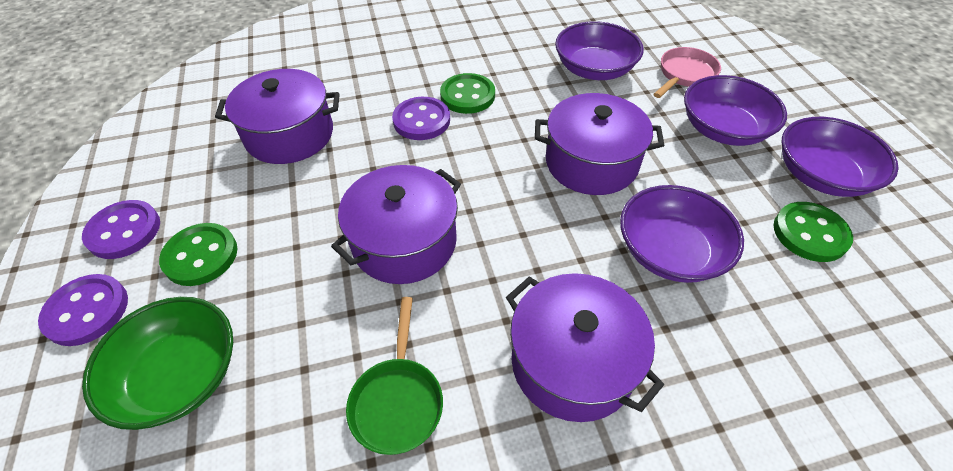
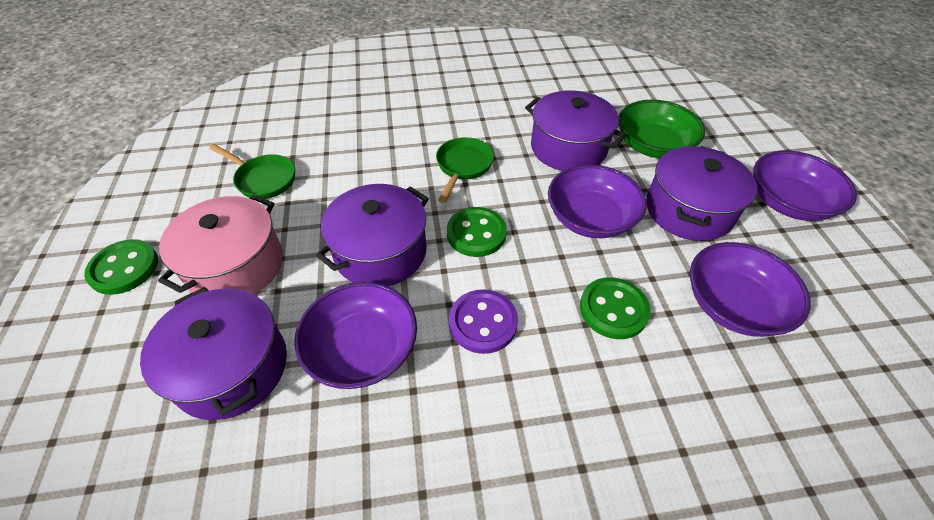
green pan: [346,297,443,455] = 1 -> [209,144,295,199] [436,137,494,203] = 2
pink pan: [653,47,721,98] = 1 -> none = 0
pink pot: none = 0 -> [158,195,283,294] = 1
purple button: [38,274,128,346] [82,200,160,259] [392,97,450,140] = 3 -> [449,289,518,354] = 1

